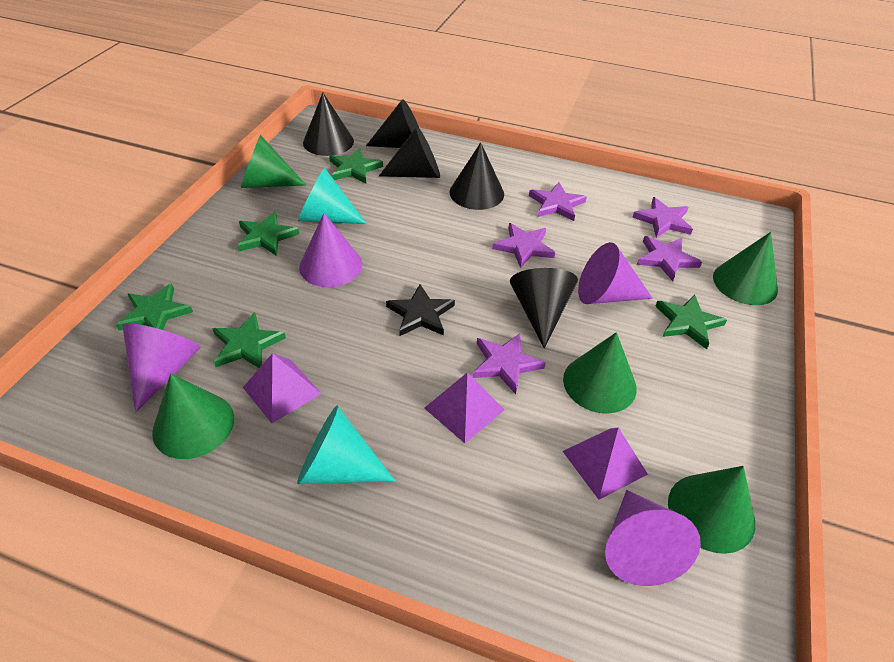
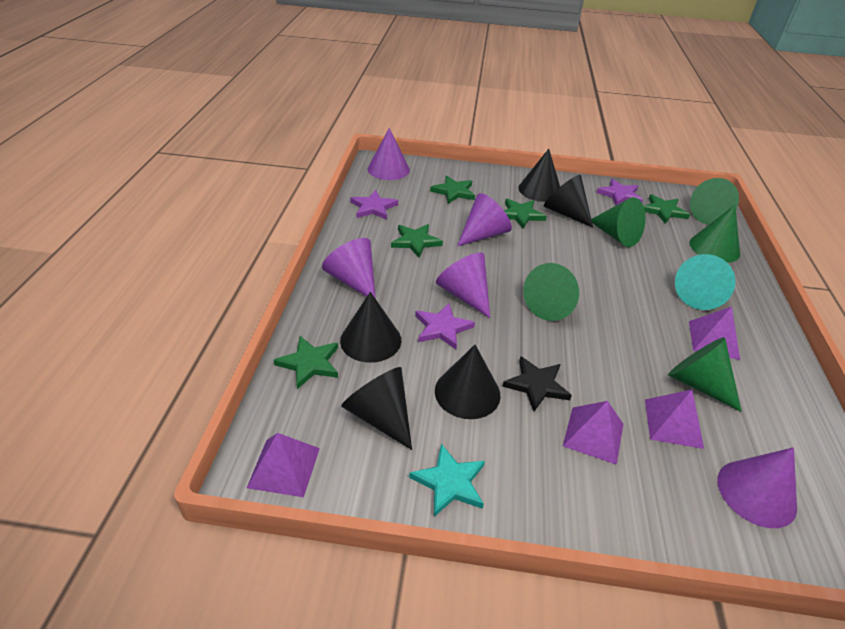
purple cone: [122,323,200,412] [299,213,362,287] [578,242,653,304] [605,490,701,586] = 4 -> [322,238,376,299] [368,128,410,180] [436,252,490,318] [457,193,512,246] [717,447,797,528] = 5
purple pyramid: [243,353,321,423] [424,372,504,443] [562,428,648,500] = 3 -> [247,433,320,497] [563,401,623,465] [645,390,704,449] [689,307,740,360] = 4
purple star: [472,333,546,394] [492,223,555,268] [529,182,587,221] [632,197,693,238] [637,236,702,281] = 5 -> [350,190,398,220] [415,303,475,349] [597,179,643,206] = 3
turquoise cone: [297,405,395,484] [298,168,367,224] = 2 -> [675,254,735,310] = 1
turquoise star: none = 0 -> [409,444,485,517] = 1

